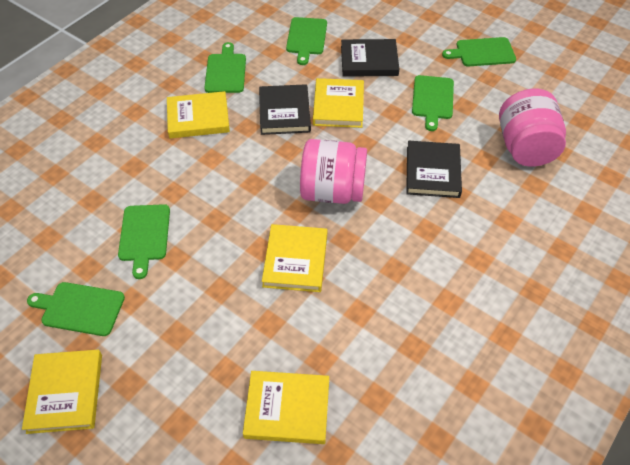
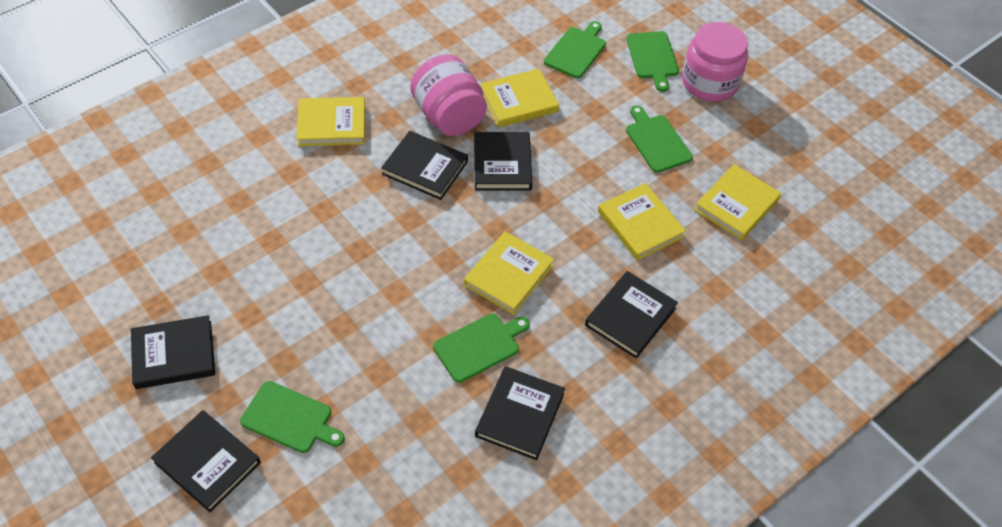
black book: [259,84,311,135] [341,39,399,77] [406,141,462,198] = 3 -> [131,315,215,389] [151,410,261,512] [381,131,468,200] [474,132,532,190] [475,366,565,460] [585,271,678,359] = 6
green cutting board: [27,282,125,336] [118,204,170,279] [204,42,246,93] [286,17,327,65] [412,75,454,131] [442,37,516,66] = 6 -> [240,381,345,453] [433,314,530,383] [544,21,606,78] [626,31,679,92] [626,105,693,173] = 5

